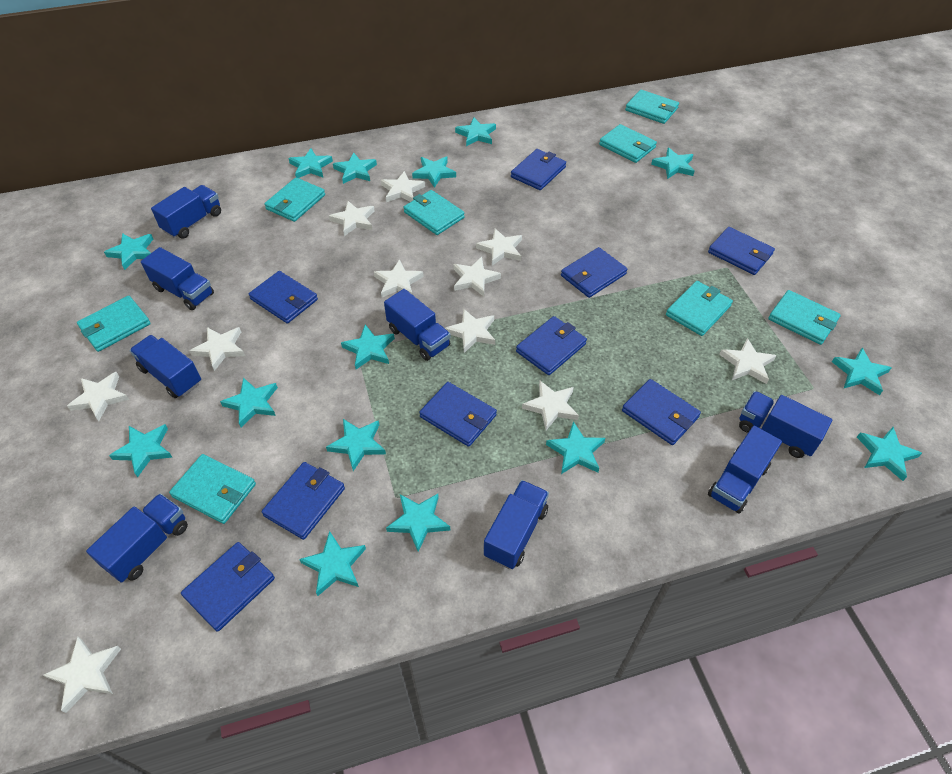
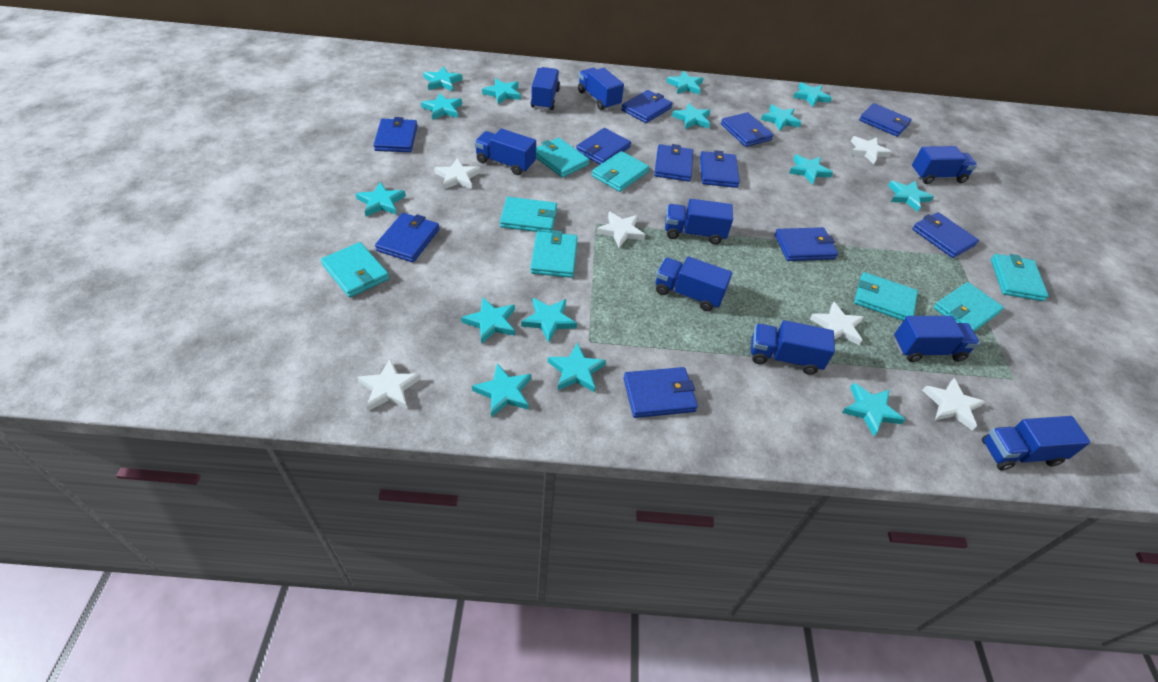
blue truck: [86,494,188,583] [130,335,201,398] [141,247,214,310] [151,185,221,239] [384,289,450,361] [484,480,549,569] [708,426,782,514] [739,391,832,458] = 8 -> [474,128,536,175] [531,67,560,110] [578,68,624,110] [656,256,732,311] [665,199,733,245] [751,320,835,375] [894,316,980,362] [912,146,977,184] [982,416,1091,470] = 9
blue wallet: [181,542,275,632] [249,271,318,324] [262,462,345,540] [419,382,497,447] [511,149,566,190] [516,316,587,375] [561,247,627,298] [622,379,701,445] [708,227,775,275] = 9 -> [374,117,417,152] [375,213,439,262] [576,128,631,165] [621,90,673,123] [623,367,698,418] [654,144,693,182] [700,150,740,188] [721,112,773,147] [775,227,838,261] [859,103,912,137] [912,212,979,258] = 11
white star: [43,637,121,713] [67,372,129,421] [190,327,245,371] [329,201,375,236] [374,259,424,297] [381,171,425,202] [445,309,495,353] [453,257,501,297] [476,228,522,266] [522,381,579,430] [719,338,777,384] = 11 -> [357,358,421,411] [434,158,480,190] [596,211,645,248] [810,302,864,345] [850,136,892,164] [922,378,985,431] = 6

